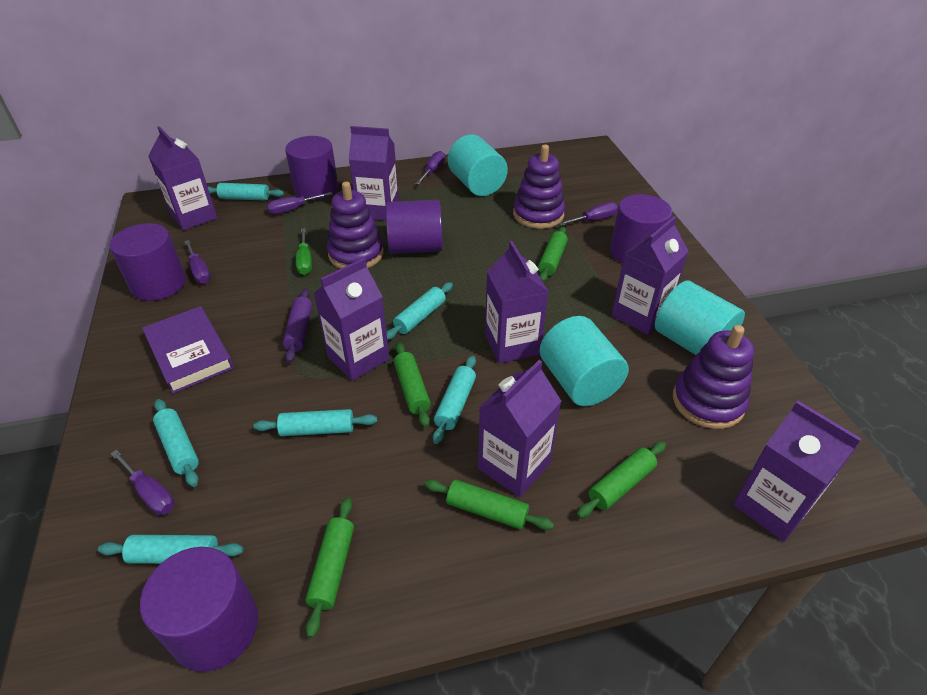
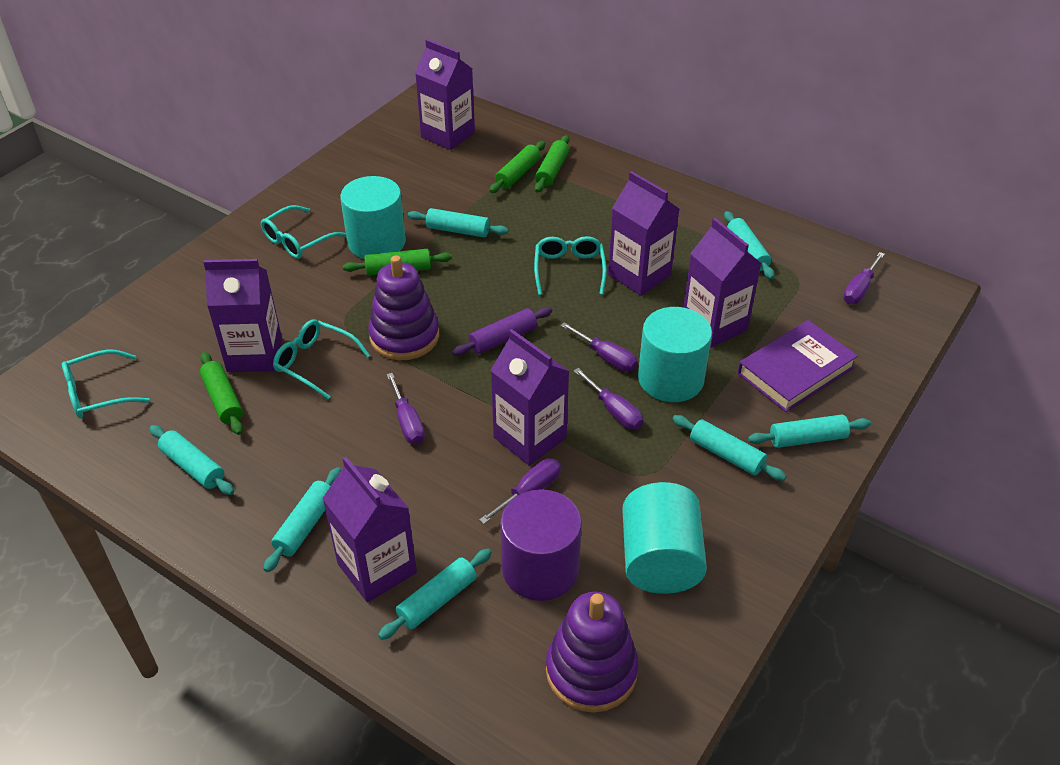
green rolling pin: [305,497,354,638] [394,342,431,427] [424,479,554,530] [538,226,568,282] [577,441,666,518] = 5 -> [200,352,243,435] [343,249,452,276] [489,141,545,193] [535,135,569,193] = 4
green screwdriver: [296,228,312,275] = 1 -> none = 0
purple carton: [148,126,217,230] [313,258,390,381] [349,126,399,221] [478,360,561,497] [485,241,549,363] [611,216,689,335] [733,401,862,542] = 7 -> [203,259,282,372] [322,457,417,603] [415,39,475,150] [490,329,570,466] [608,171,679,296] [683,218,761,348] = 6
purple cylinder: [109,223,186,301] [140,547,258,672] [285,136,339,200] [386,200,443,254] [610,194,672,264] = 5 -> [500,489,582,601] = 1
purple stacking toy: [327,182,384,269] [513,144,565,229] [673,325,754,429] = 3 -> [368,255,439,360] [546,592,638,713] = 2
turquoise glasses: none = 0 -> [62,349,150,419] [261,205,346,259] [273,319,370,399] [534,236,607,295] = 4
turquoise rolling pin: [98,535,244,564] [153,399,199,487] [208,183,284,201] [253,409,377,436] [386,282,453,340] [433,355,476,444] = 6 -> [149,425,234,495] [263,467,341,572] [378,549,492,640] [408,208,509,237] [672,415,786,481] [724,211,774,279] [748,415,871,448] = 7

